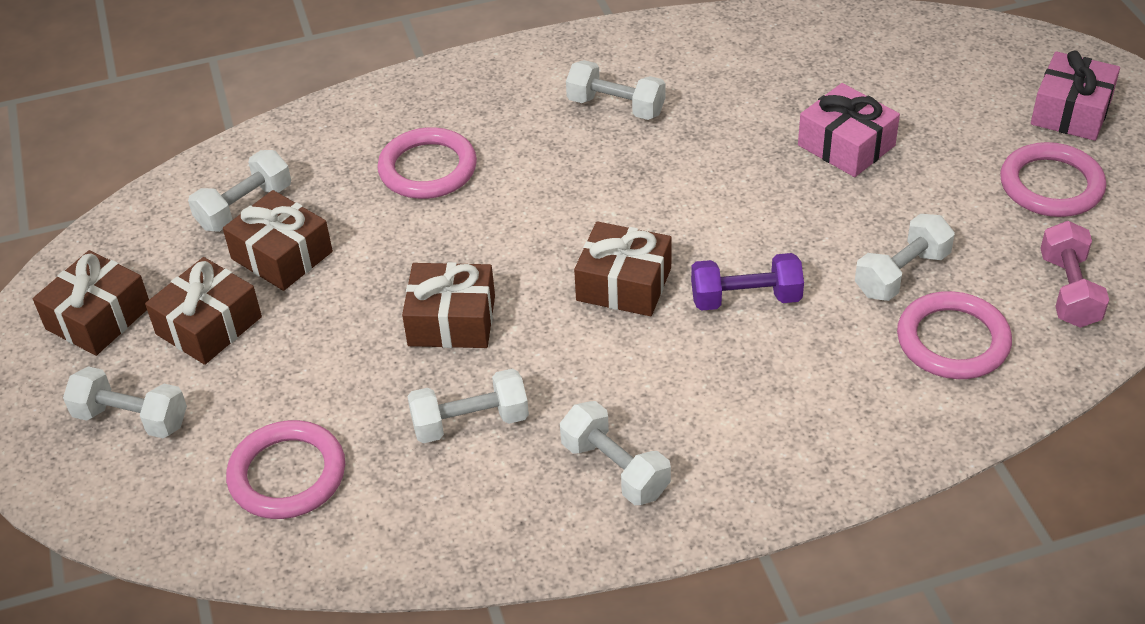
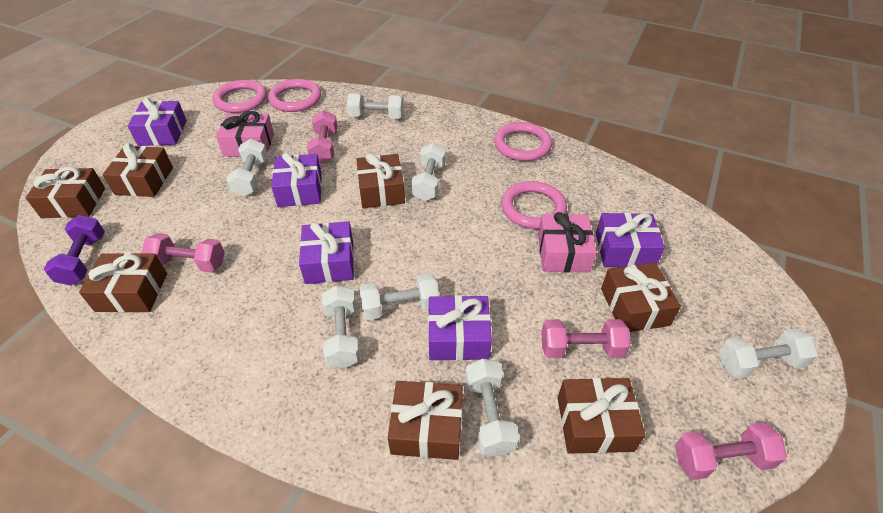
brown gift: [33,250,149,356] [145,257,262,365] [223,190,333,291] [402,262,495,348] [574,221,672,316] = 5 -> [26,167,105,218] [79,253,167,313] [103,143,173,197] [356,153,405,208] [388,381,463,460] [557,378,645,454] [601,263,681,332] = 7
pink dumbbell: [1040,221,1109,328] = 1 -> [142,233,225,272] [307,110,338,164] [541,319,630,358] [675,422,787,480] = 4
purple gift: none = 0 -> [128,98,187,146] [271,153,322,207] [299,221,354,284] [428,295,492,361] [596,213,665,267] = 5
white dumbbell: [63,366,187,438] [188,150,291,232] [407,369,529,443] [560,401,671,505] [566,60,665,120] [855,214,955,301] = 6 -> [226,139,268,197] [322,285,360,368] [347,93,404,119] [359,273,439,320] [411,143,446,201] [465,359,520,456] [719,328,818,379] = 7

